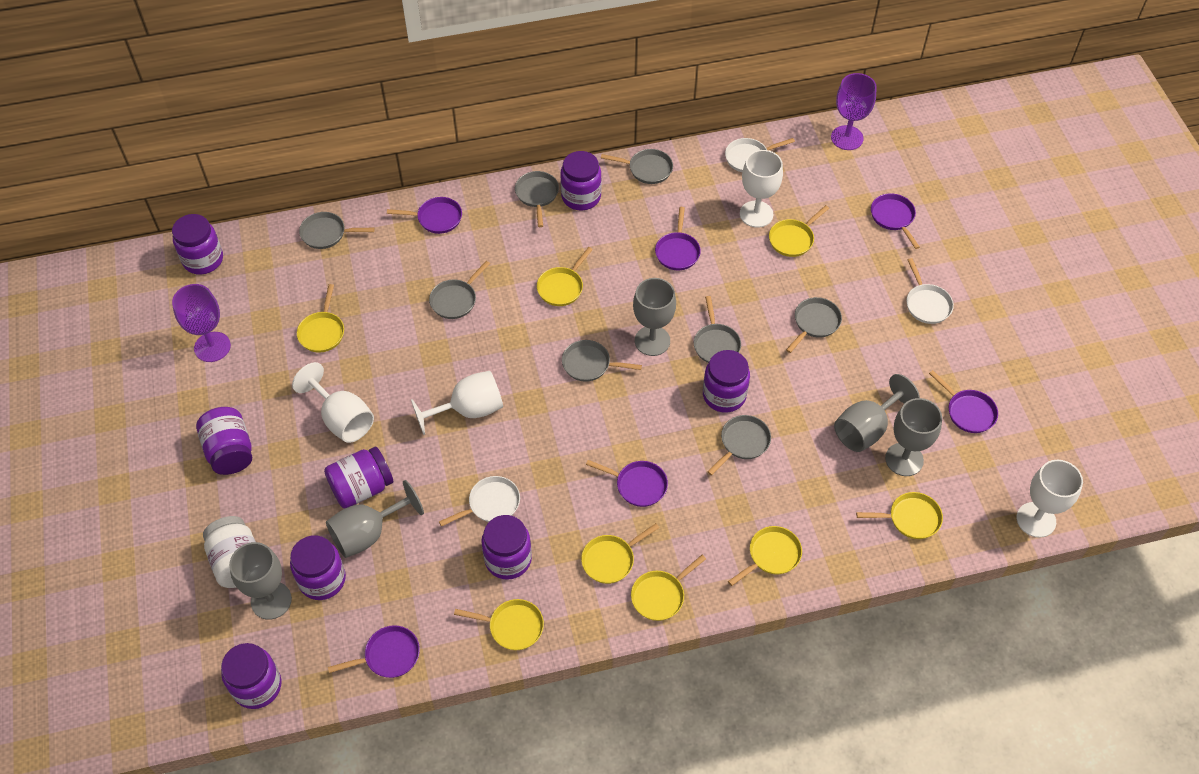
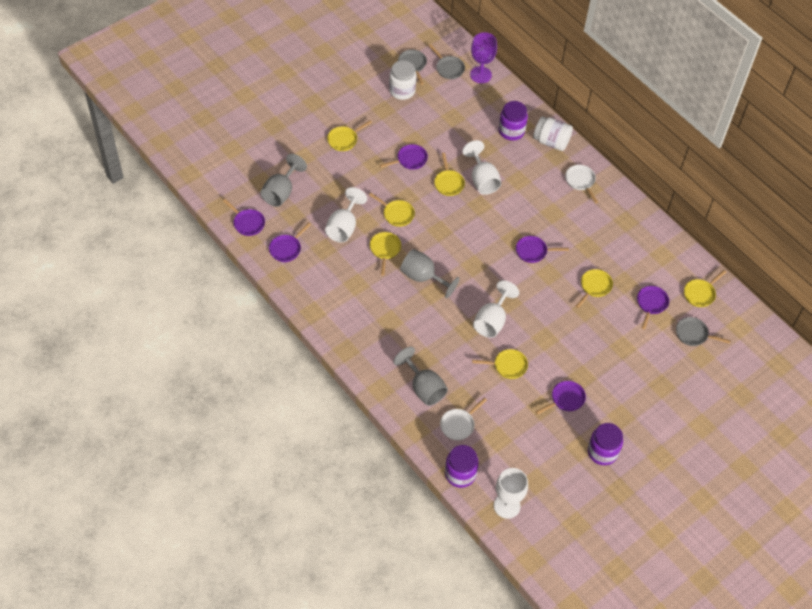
grey goblet: [229,542,292,620] [326,480,424,558] [633,278,676,356] [834,374,920,452] [885,398,942,476] = 5 -> [260,154,307,207] [393,347,448,406] [400,249,460,298] = 3
grey pan: [299,212,375,249] [429,261,490,319] [515,171,559,227] [562,340,642,382] [601,149,673,184] [694,296,741,363] [707,415,771,475] [786,297,842,353] = 8 -> [398,50,427,85] [429,44,465,79] [676,317,731,346] = 3
purple goblet: [172,284,231,362] [831,73,877,150] = 2 -> [470,32,497,83] = 1
purple jar: [172,214,223,275] [196,407,252,475] [221,643,282,709] [290,535,346,600] [324,447,393,509] [481,515,532,580] [560,151,602,210] [703,350,750,413] = 8 -> [445,445,479,488] [499,101,528,141] [588,423,623,465] = 3
white jar: [203,516,256,588] = 1 -> [389,60,416,100] [533,116,573,151] = 2
white pan: [439,476,520,527] [725,138,795,172] [906,258,954,324] = 3 -> [440,397,487,440] [565,165,598,203] = 2
yellow pan: [297,284,344,353] [454,599,544,650] [537,247,593,306] [581,523,659,584] [631,555,706,621] [728,526,802,586] [769,205,829,257] [856,492,943,539] = 8 -> [327,120,372,151] [369,193,415,227] [370,232,401,276] [434,153,465,196] [472,349,528,379] [576,269,613,308] [684,270,726,307] = 7

